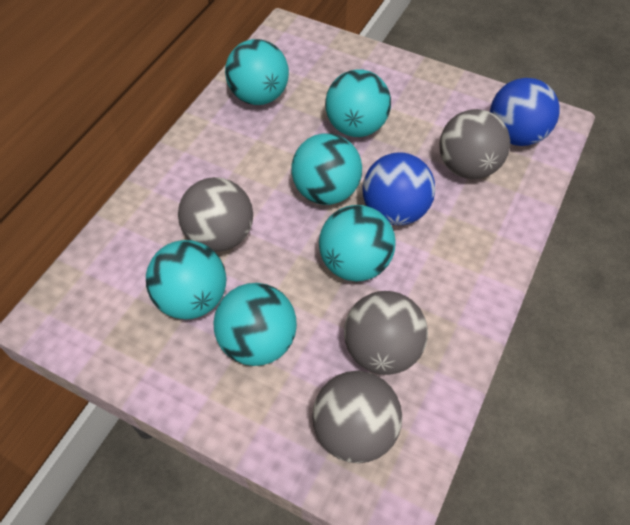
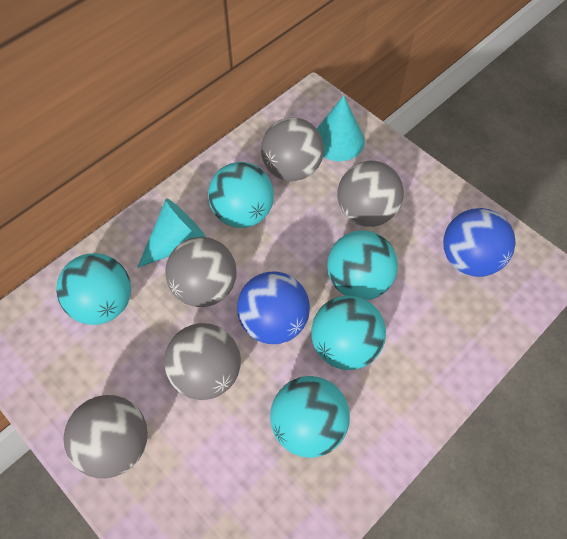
grey ball: [178,177,253,252] [312,371,402,463] [344,291,428,375] [439,109,510,179] = 4 -> [63,395,148,479] [164,323,241,400] [165,237,236,307] [261,117,324,181] [338,161,404,227] = 5
turquoise ball: [146,240,227,319] [213,283,297,366] [225,39,289,105] [291,133,362,205] [319,205,396,281] [325,69,391,137] = 6 -> [56,253,131,325] [208,162,274,228] [270,376,350,458] [311,295,386,370] [327,230,398,300] = 5
turquoise cone: none = 0 -> [137,198,206,268] [316,95,365,161] = 2

